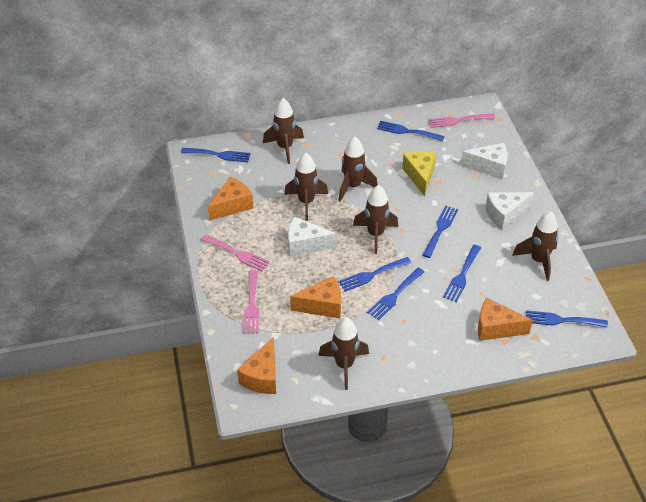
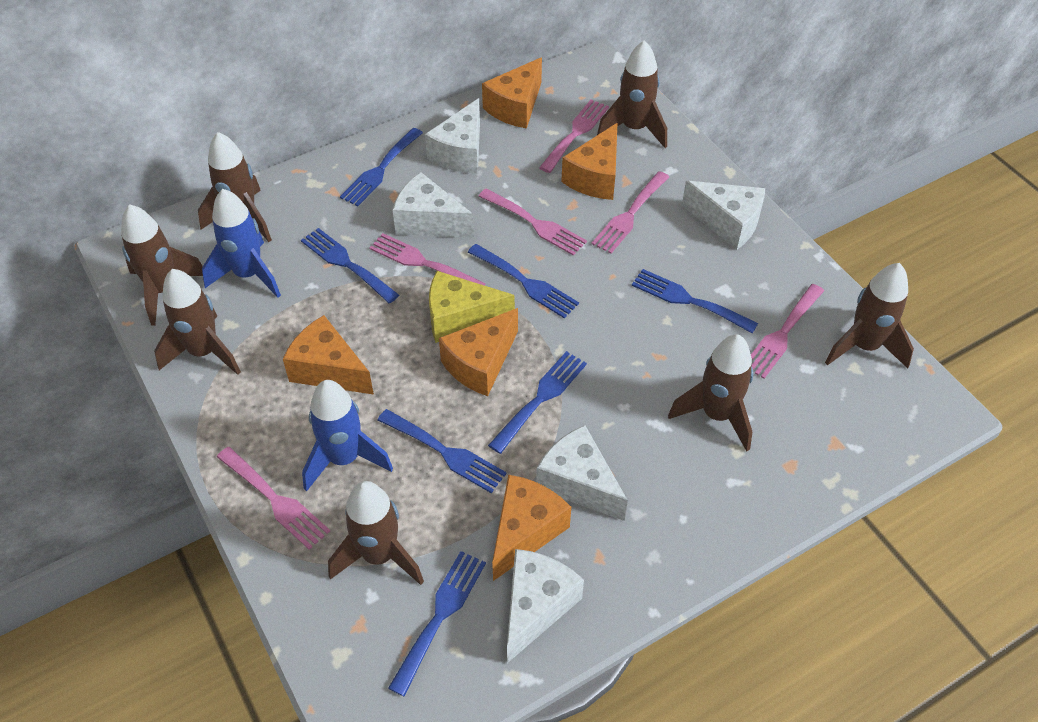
blue rocket: none = 0 -> [202,189,281,298] [302,380,393,492] = 2
brown rocket: [263,98,304,164] [284,152,328,221] [318,317,369,390] [339,137,378,202] [353,185,398,254] [512,211,559,281] = 6 -> [121,204,203,326] [154,269,241,375] [198,132,272,242] [328,481,424,585] [597,40,667,148] [668,334,753,451] [825,263,914,368] = 7
orange cheese: [208,177,254,220] [237,337,276,394] [290,276,341,318] [478,297,533,341] = 4 -> [283,315,374,395] [439,308,518,396] [482,57,542,129] [492,475,571,581] [561,123,617,200] = 5
pink fork: [201,235,270,271] [243,270,259,334] [428,114,495,128] = 3 -> [217,447,330,550] [370,233,486,286] [478,189,587,256] [539,100,609,173] [592,171,669,254] [751,284,824,379] = 6
white cheese: [288,216,336,257] [461,143,508,179] [486,192,534,230] = 3 -> [393,172,474,238] [425,98,480,174] [507,549,584,663] [536,425,628,521] [682,181,765,250] = 5

